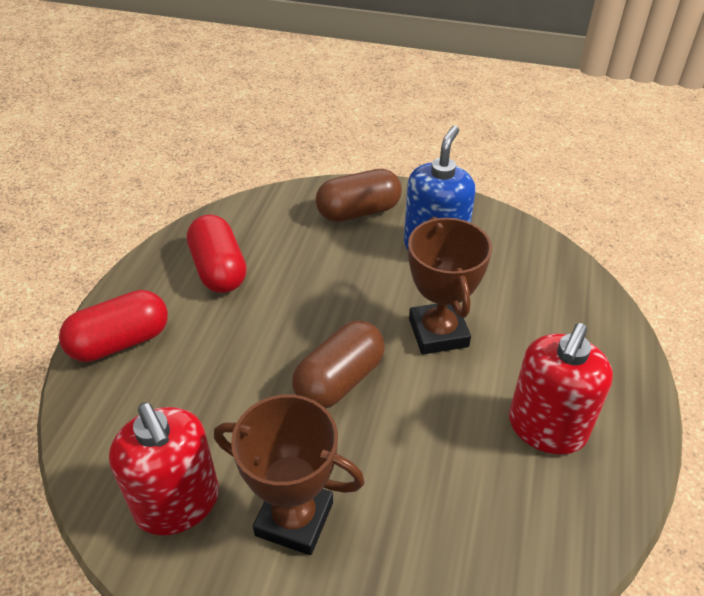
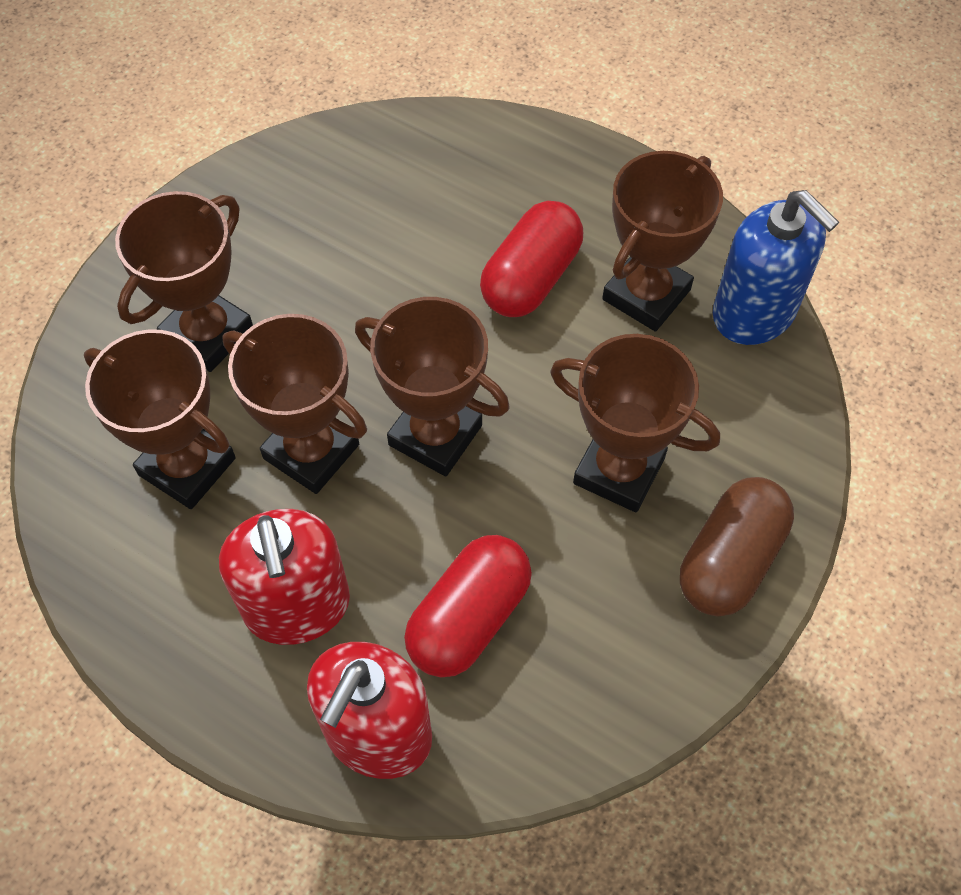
brown capsule: [292,320,385,409] [316,169,402,222] = 2 -> [680,477,794,616] = 1
brown trophy: [214,395,365,555] [408,217,492,355] = 2 -> [84,329,236,509] [115,191,253,372] [222,314,367,494] [355,297,510,476] [550,334,720,512] [602,151,723,331] = 6

